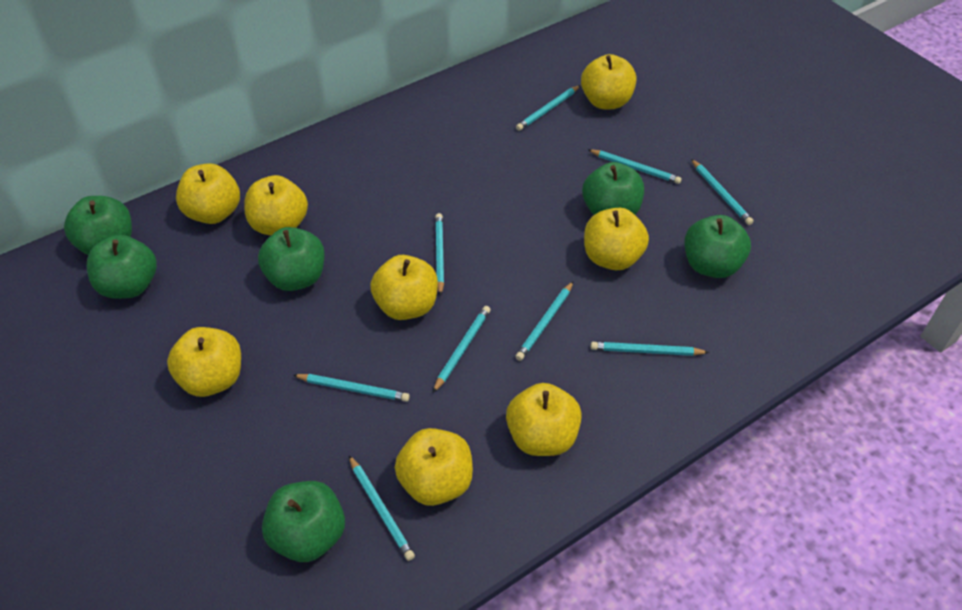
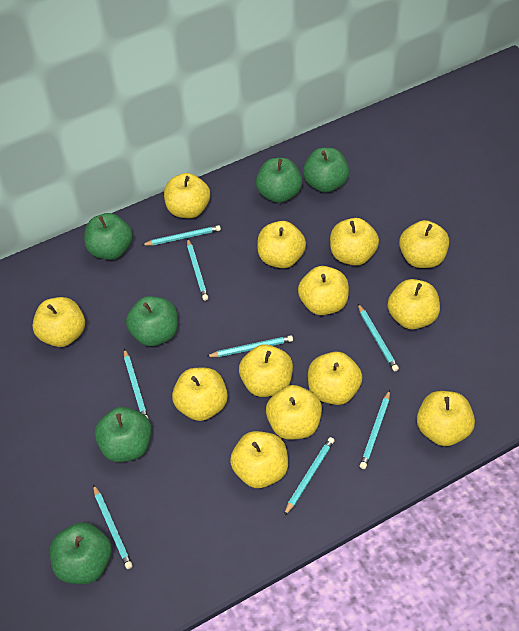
turquoise pencil: [293,374,410,402] [349,455,415,561] [433,306,491,393] [435,213,444,296] [515,281,573,361] [516,85,580,131] [588,149,682,184] [591,342,710,356] [691,159,754,225] = 9 -> [93,484,133,569] [124,349,149,419] [142,225,221,246] [187,238,208,301] [206,335,293,357] [284,437,335,516] [358,304,399,371] [360,390,390,469] = 8
yellow apple: [167,327,241,397] [176,163,240,224] [244,175,308,236] [371,255,438,320] [395,428,473,506] [506,383,582,456] [581,54,636,109] [584,208,649,270] = 8 -> [32,297,85,347] [164,173,210,218] [172,368,228,421] [230,431,288,488] [239,344,293,397] [257,221,306,268] [266,385,322,440] [298,266,349,315] [308,352,363,405] [330,218,379,266] [388,279,440,329] [399,220,449,268] [417,391,475,446] = 13

